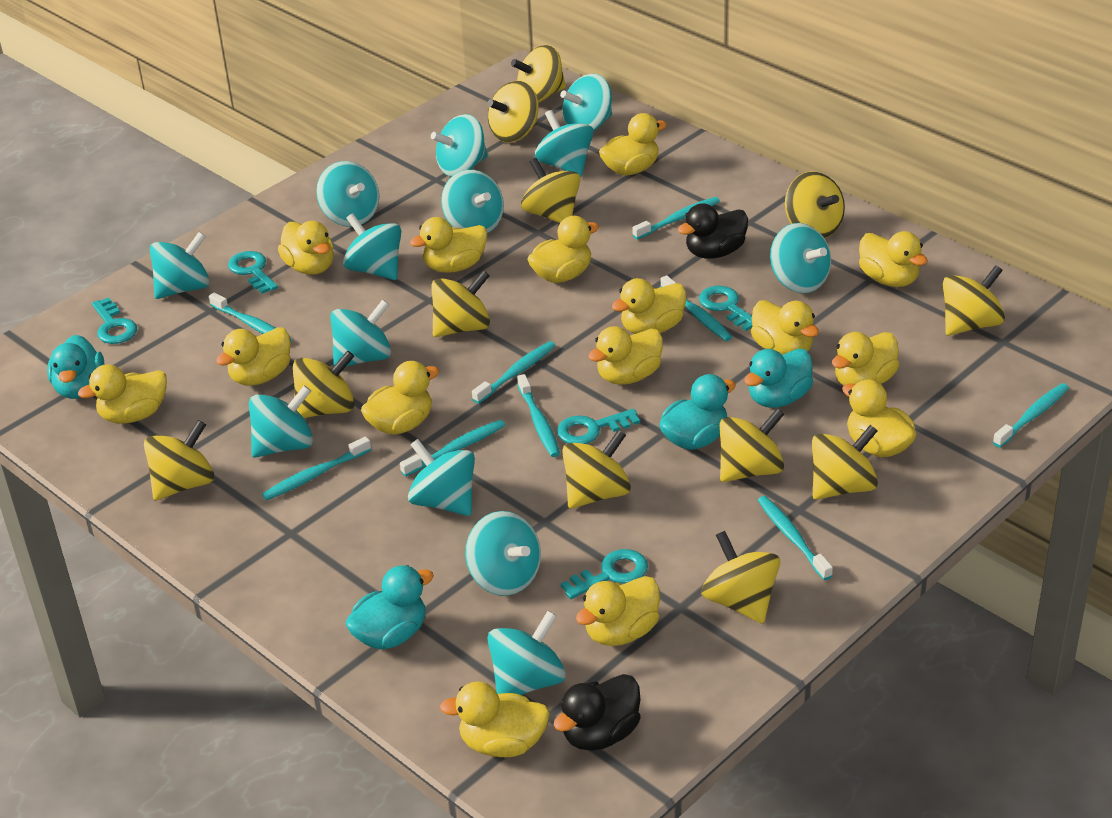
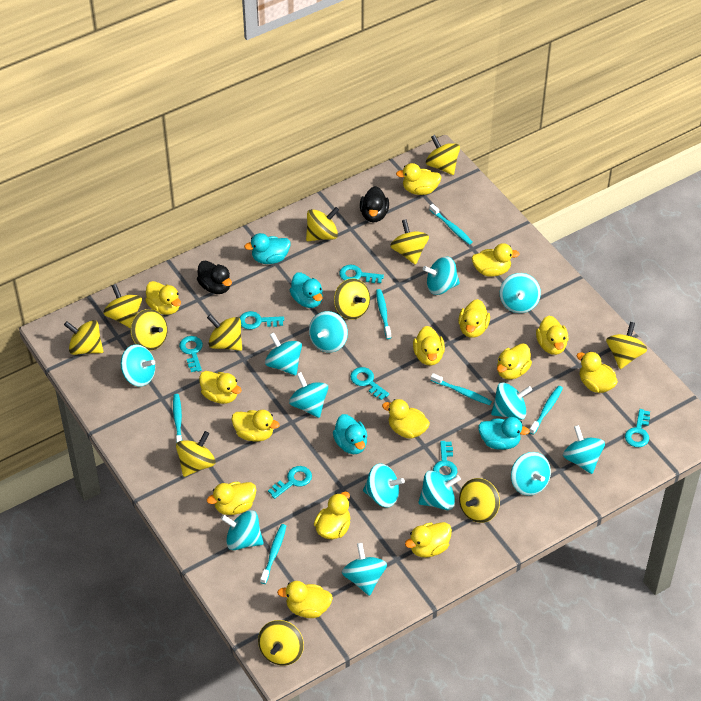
turquoise key: [92,297,137,344] [228,251,278,294] [557,409,640,444] [561,549,648,599] [699,286,752,331] = 5 -> [179,336,203,372] [239,311,284,329] [268,466,312,499] [339,265,384,283] [350,367,389,400] [433,441,457,481] [625,409,650,447] = 7
turquoise toothbrush: [209,292,292,342] [262,436,371,500] [400,420,505,477] [472,341,556,404] [517,374,560,457] [632,197,720,239] [660,275,732,341] [758,496,833,580] [993,383,1069,448] = 9 -> [173,394,182,443] [260,524,286,584] [376,289,391,339] [429,204,473,245] [431,373,492,405] [529,386,563,435] = 6

